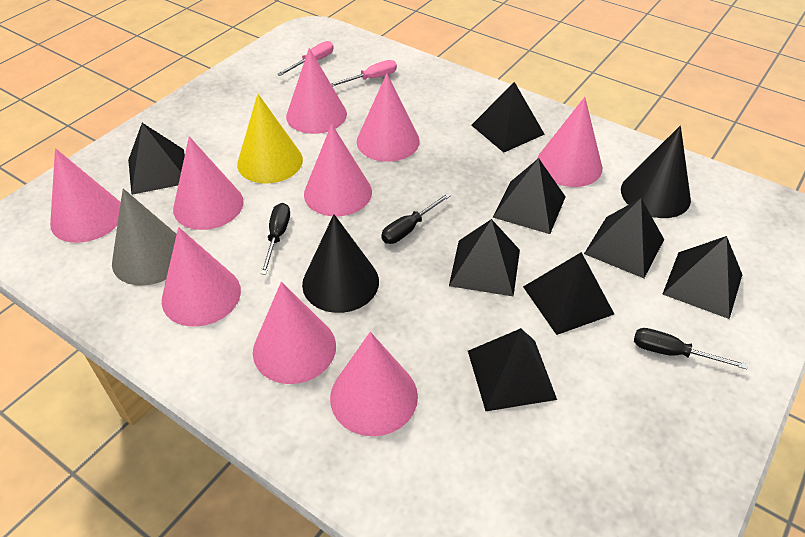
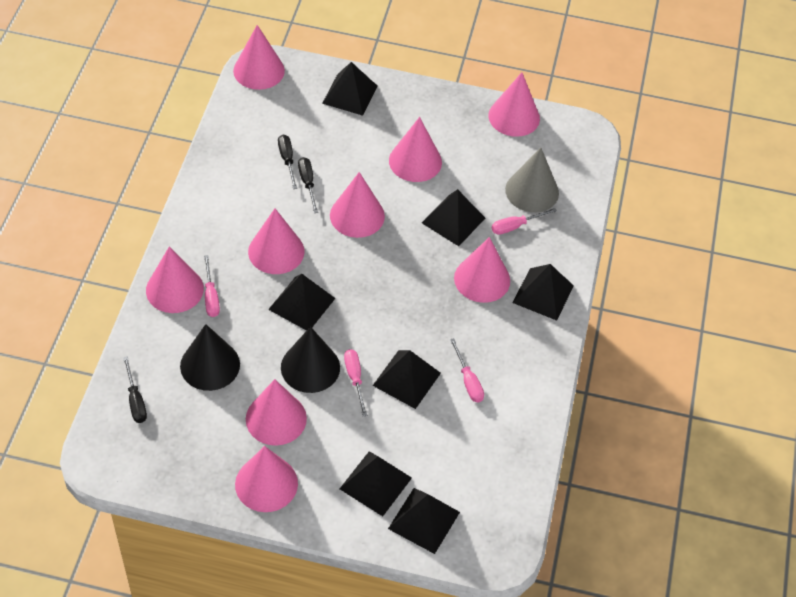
black pyramid: [128,123,185,195] [449,219,520,297] [468,328,557,411] [471,82,545,153] [493,158,566,234] [523,252,614,335] [584,198,664,278] [663,236,742,319] = 8 -> [268,274,335,331] [322,62,378,116] [340,451,412,516] [373,350,441,409] [388,488,460,554] [422,189,485,246] [512,264,574,321] = 7
pink screwdriver: [277,41,334,76] [331,60,397,87] = 2 -> [204,255,220,317] [344,349,367,416] [450,338,484,402] [492,208,557,235] = 4
yellow cone: [237,94,303,184] = 1 -> none = 0

